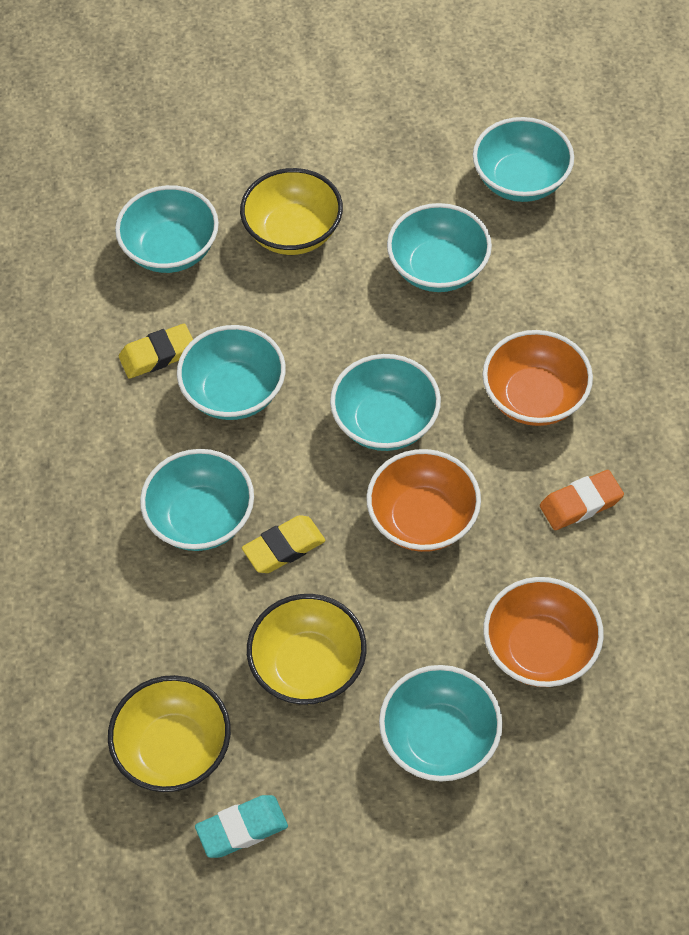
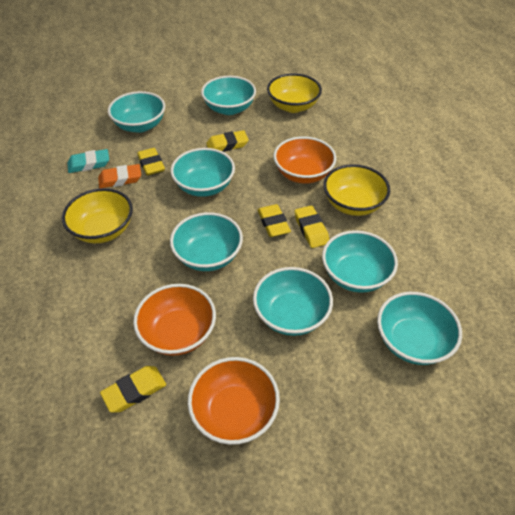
yellow eraser: [119,324,193,379] [242,515,325,573] = 2 -> [100,366,166,413] [137,148,165,176] [206,130,249,152] [258,204,291,237] [295,206,329,248] = 5

